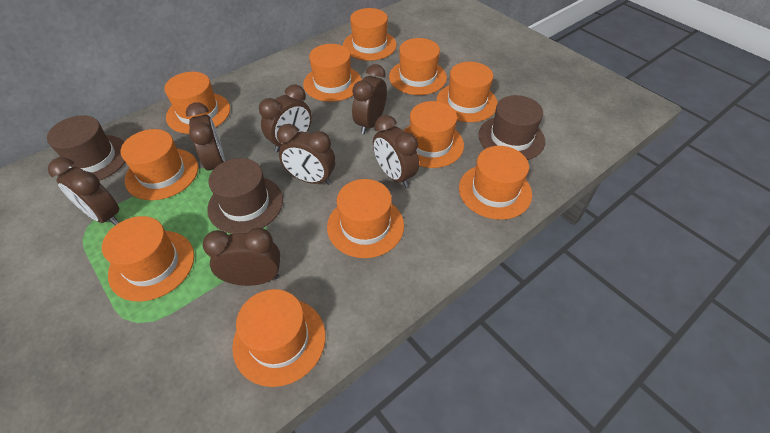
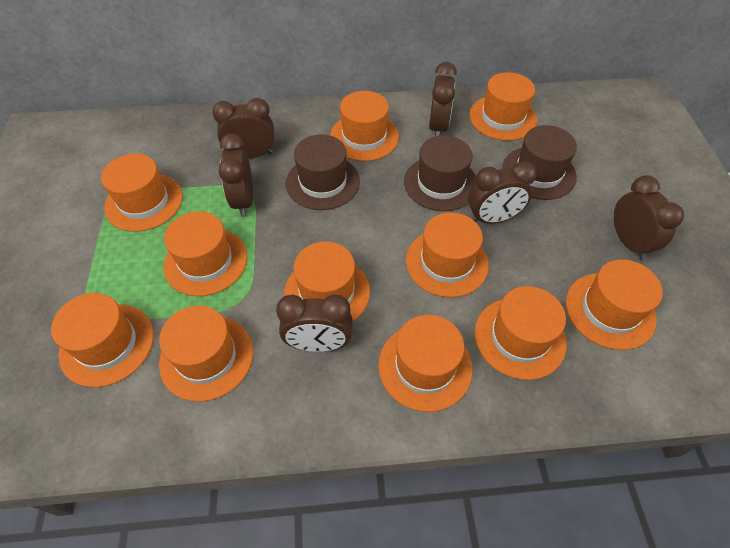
brown clock: [48,157,120,225] [186,102,225,171] [203,228,280,286] [259,84,312,152] [277,124,336,185] [352,64,387,134] [373,115,419,188] = 7 -> [212,98,275,158] [219,134,253,217] [276,294,352,352] [429,62,457,137] [468,161,537,224] [614,175,684,260] = 6

